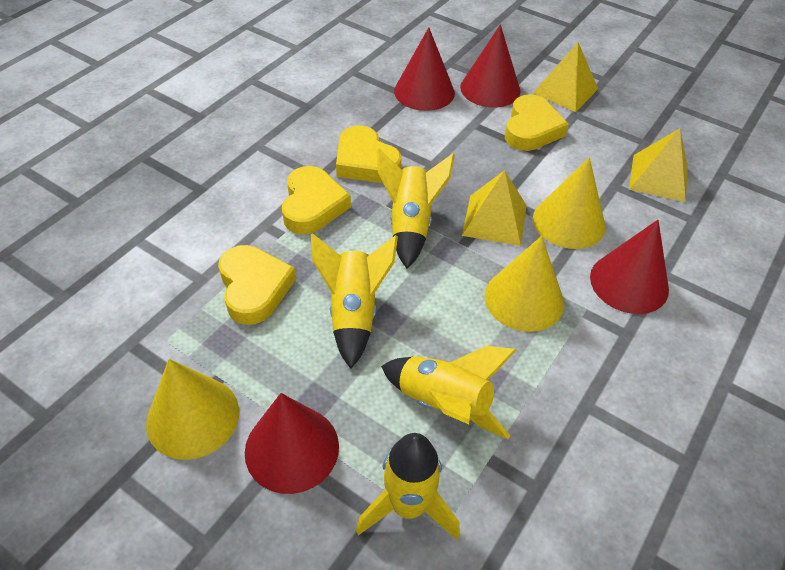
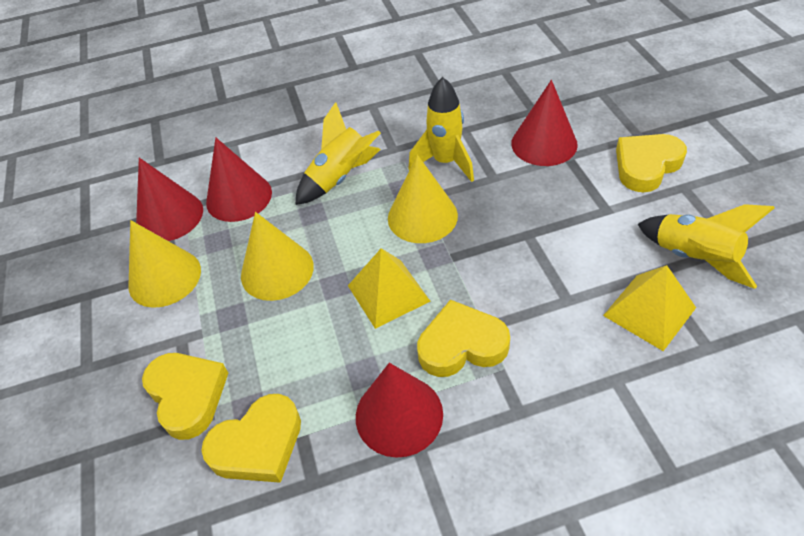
yellow pyramid: [462,170,527,246] [533,42,598,112] [629,128,688,202] = 3 -> [348,248,430,329] [603,265,696,351] = 2
yellow rocket: [311,233,398,369] [356,433,460,540] [377,148,455,268] [381,346,517,439] = 4 -> [295,102,381,205] [408,77,474,182] [638,204,775,289] = 3

